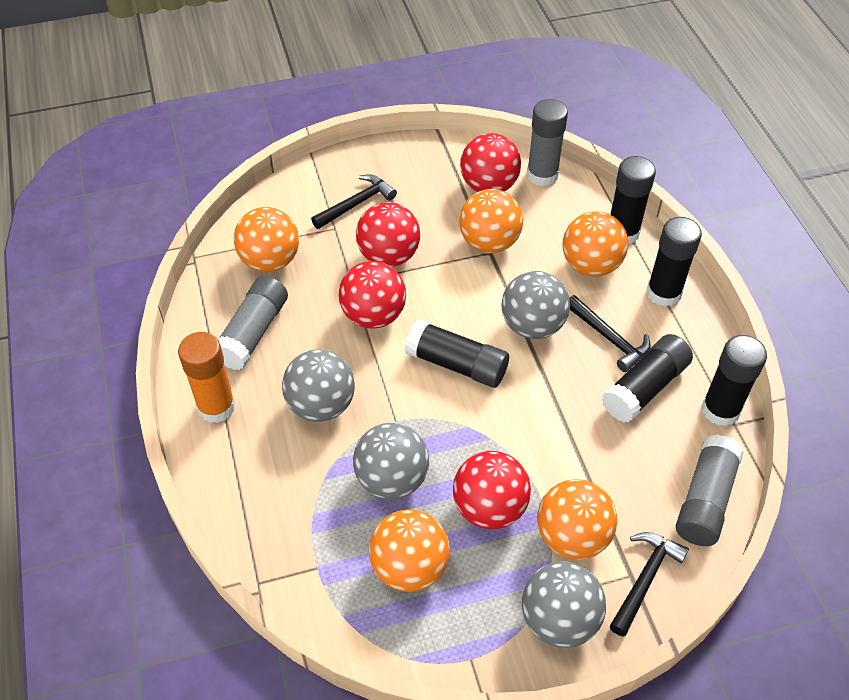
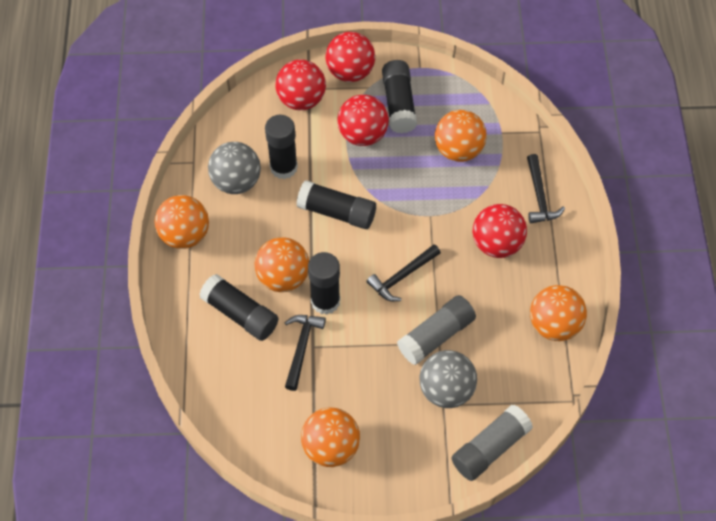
grey ball: [282,349,355,422] [353,423,429,499] [501,271,570,339] [522,561,606,648] = 4 -> [208,142,261,194] [420,350,477,408] = 2
grey glue stick: [218,276,288,370] [527,99,568,186] [676,434,744,546] = 3 -> [397,295,476,365] [452,405,533,481] = 2
orange glue stick: [178,332,236,423] = 1 -> none = 0

